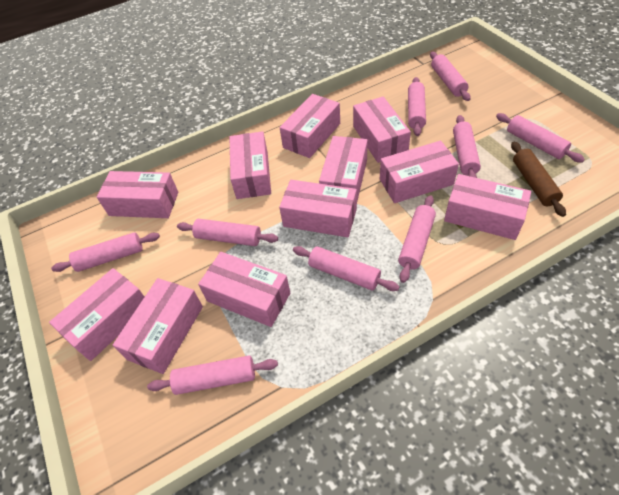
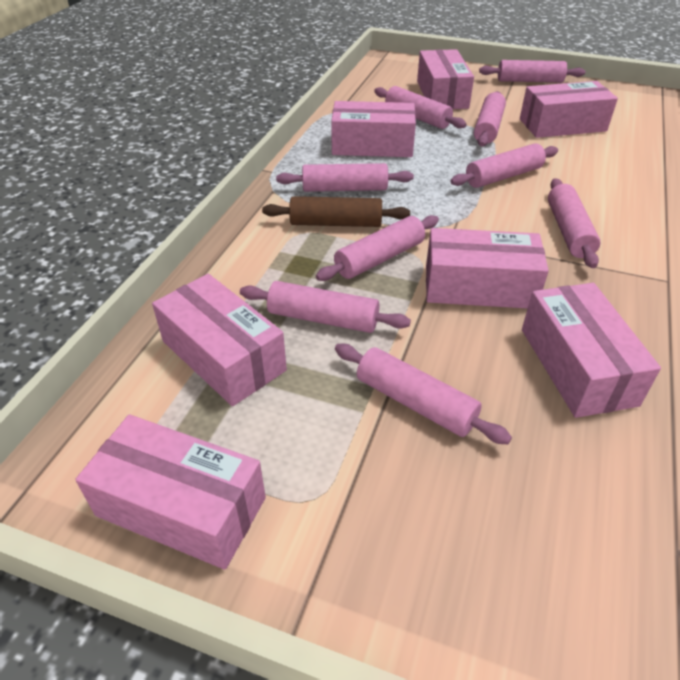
pink box: [49,268,144,361] [97,171,178,218] [113,278,203,374] [198,252,290,327] [229,131,271,199] [279,180,357,237] [280,94,340,158] [319,136,368,201] [353,97,411,163] [380,141,459,203] [444,174,531,240] = 11 -> [75,414,266,570] [152,274,287,406] [331,101,416,157] [417,49,474,109] [426,228,549,309] [520,81,618,138] [522,283,661,418] = 7

